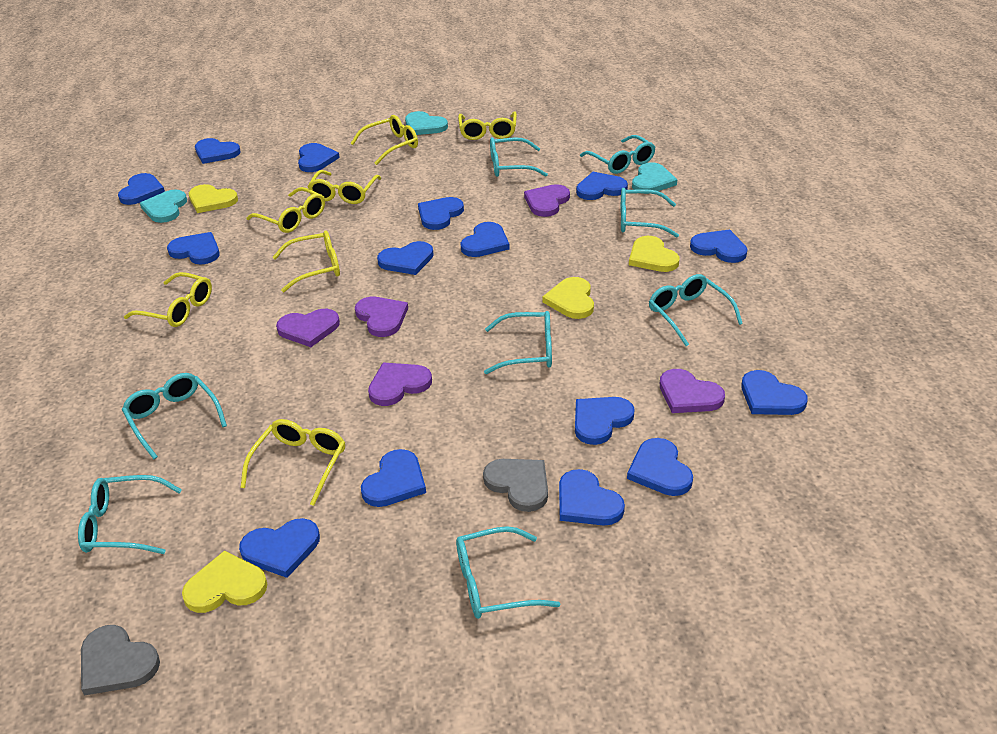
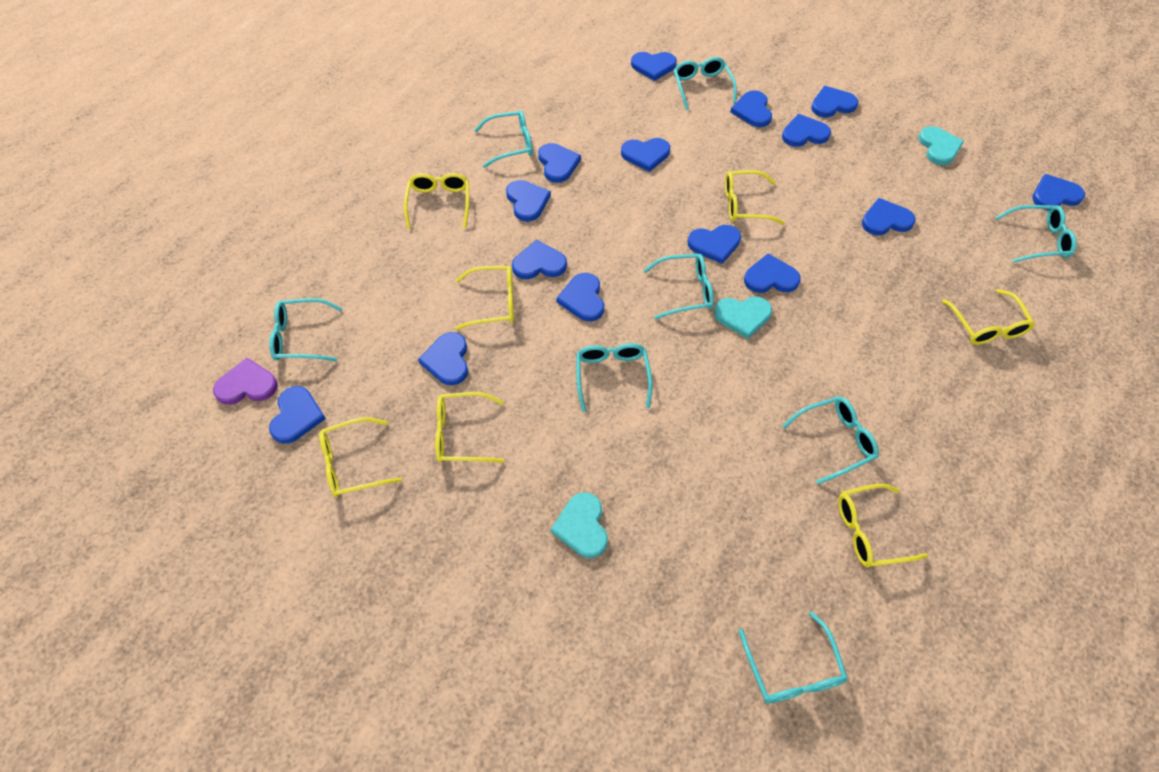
grey heart: [81,625,160,696] [483,459,548,512] = 2 -> none = 0
purple heart: [276,309,340,347] [355,297,408,337] [368,363,432,406] [524,184,570,217] [660,369,725,413] = 5 -> [213,358,278,405] = 1
yellow heart: [182,551,267,613] [189,184,238,213] [542,277,594,319] [629,236,679,272] = 4 -> none = 0

